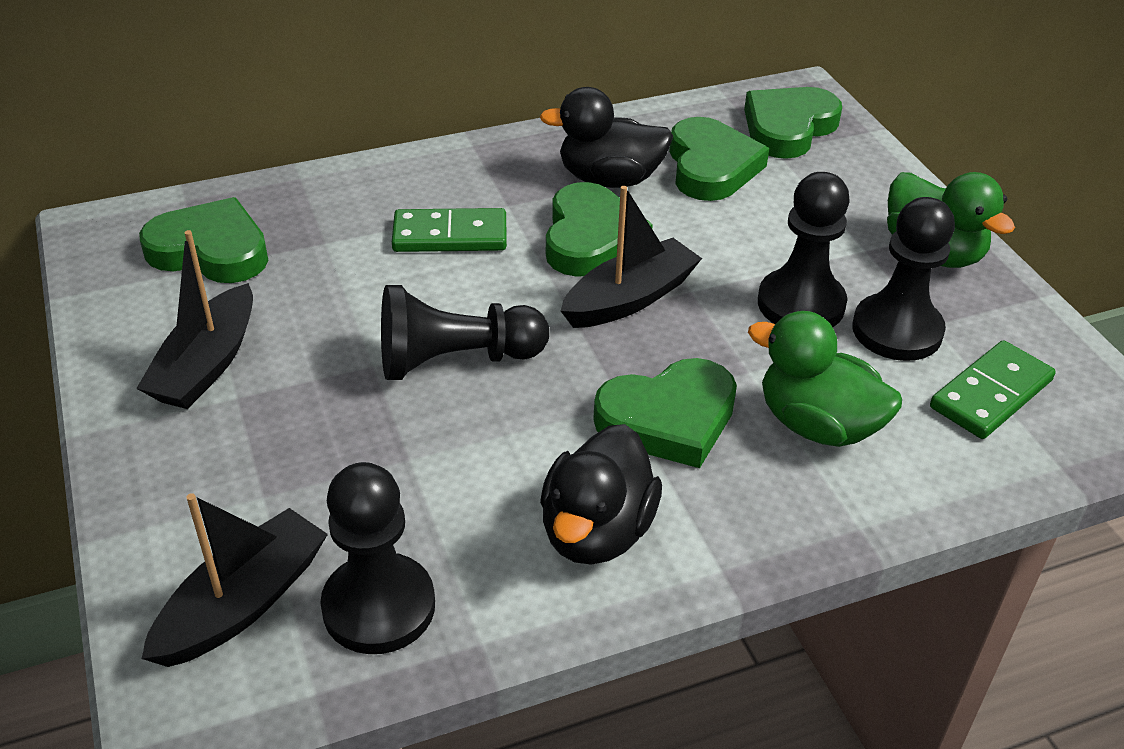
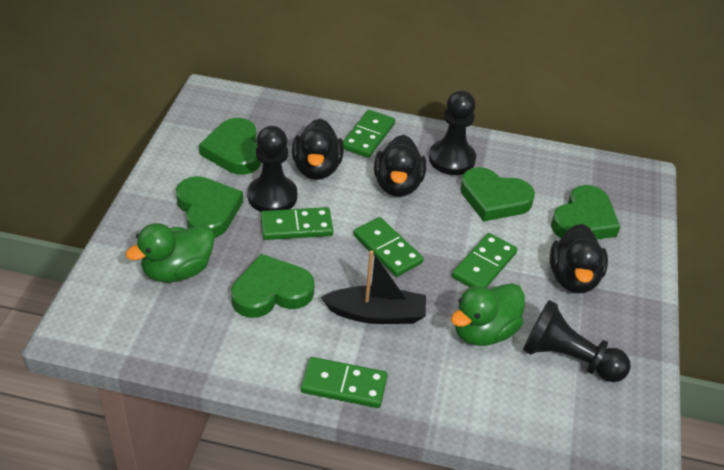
black boat: [136,230,253,409] [142,493,328,667] [561,186,702,328] = 3 -> [321,250,426,324] = 1
black duck: [539,87,673,188] [540,424,662,565] = 2 -> [292,118,344,180] [374,135,426,197] [550,224,608,293] = 3
black pawn: [320,462,435,654] [381,285,549,380] [758,172,850,327] [852,197,955,361] = 4 -> [248,126,297,212] [429,90,476,175] [523,300,631,382] = 3
green domino: [392,208,507,252] [930,340,1056,439] = 2 -> [261,207,333,240] [301,357,388,408] [343,110,395,158] [353,217,423,277] [452,233,517,288] = 5

